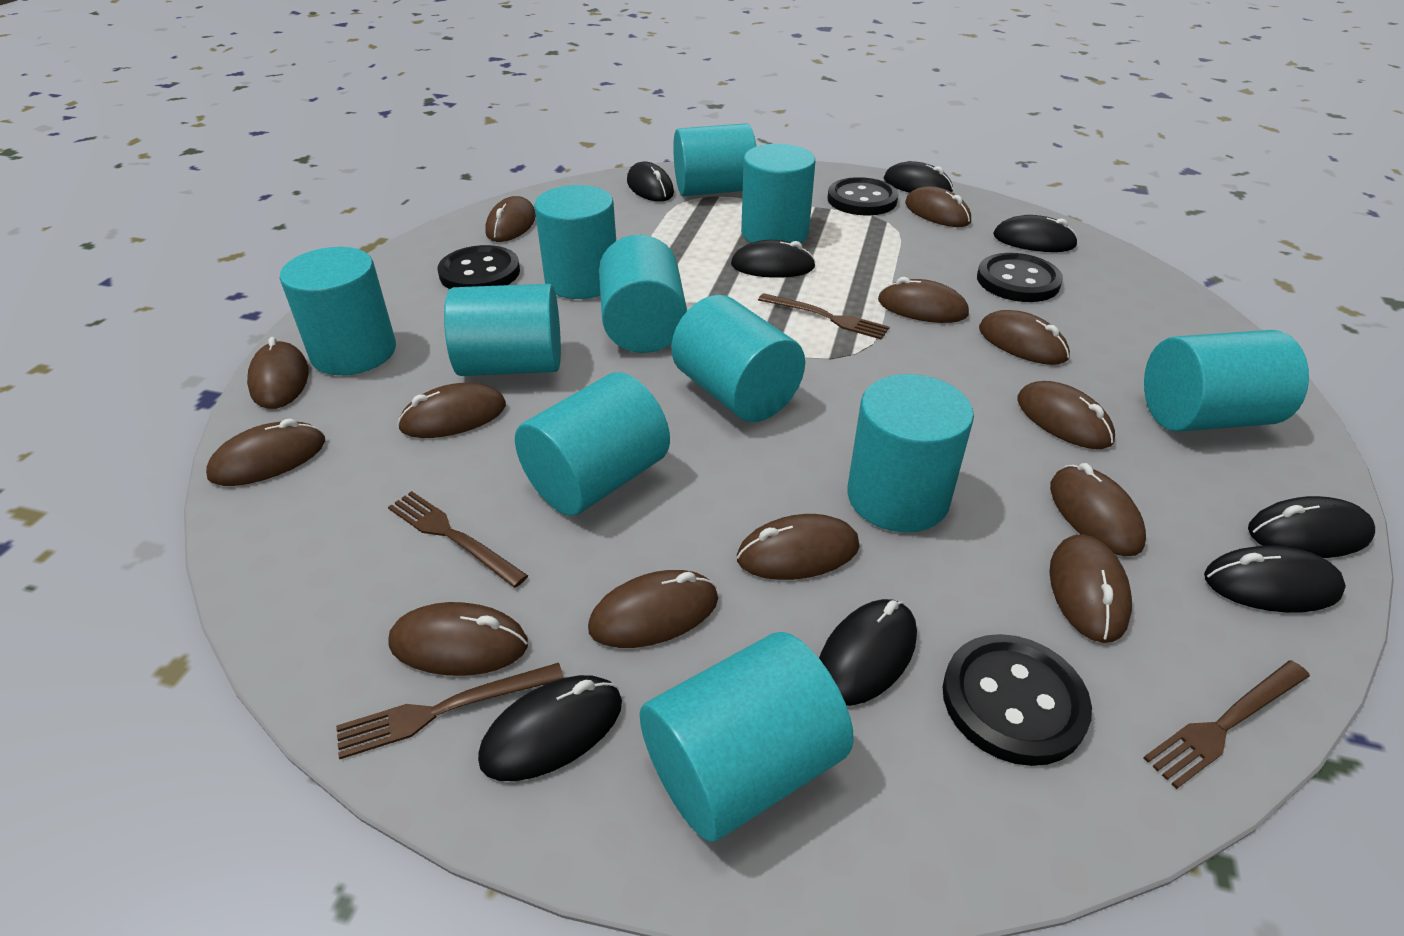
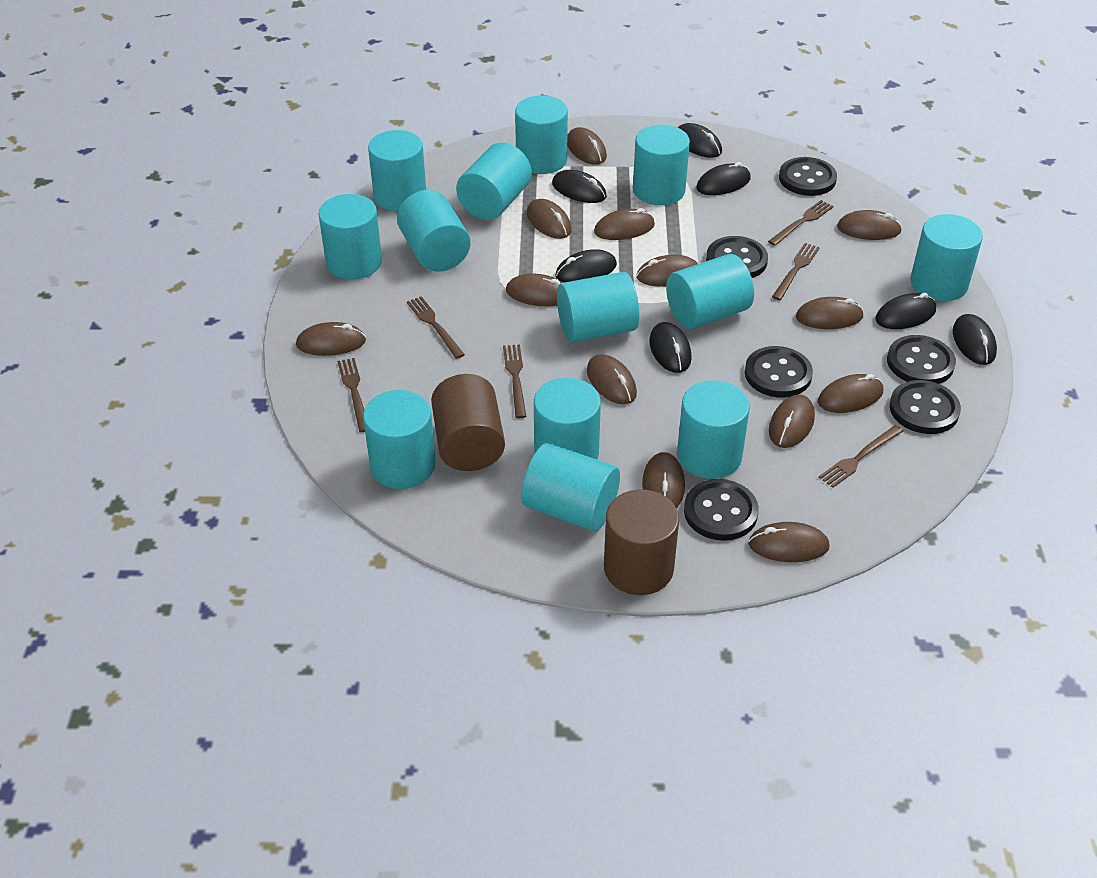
black button: [438,245,520,289] [827,177,899,216] [943,634,1092,766] [977,253,1063,302] = 4 -> [684,479,759,541] [706,236,768,278] [745,346,813,398] [779,157,837,196] [887,335,956,384] [890,380,961,434] = 6
black mouse: [478,675,622,781] [627,161,674,202] [731,240,816,278] [819,599,917,706] [884,161,953,193] [993,215,1078,252] [1204,546,1346,613] [1248,496,1375,558] = 8 -> [552,170,607,203] [555,249,617,283] [649,322,692,373] [678,123,722,158] [696,162,751,195] [875,293,936,329] [953,314,997,365] = 7
brown cylinder: none = 0 -> [431,374,505,471] [604,490,679,595] = 2
brown fork: [336,663,564,759] [388,491,528,588] [758,293,890,339] [1144,660,1310,789] = 4 -> [337,358,365,432] [407,296,465,359] [503,344,526,418] [768,200,834,246] [772,243,820,300] [819,425,903,488] = 6
turquoise cylinder: [279,247,396,375] [444,284,561,376] [515,372,670,516] [534,185,616,299] [599,235,687,353] [640,632,854,842] [671,295,805,422] [673,123,756,196] [741,144,815,243] [847,374,974,533] [1144,330,1309,432] = 11 -> [319,194,382,280] [363,390,436,489] [368,130,426,211] [397,190,471,272] [456,143,532,220] [515,96,568,174] [521,443,620,532] [534,378,601,460] [557,272,639,342] [633,125,690,205] [666,254,754,329] [677,381,750,479] [910,214,983,301] = 13

